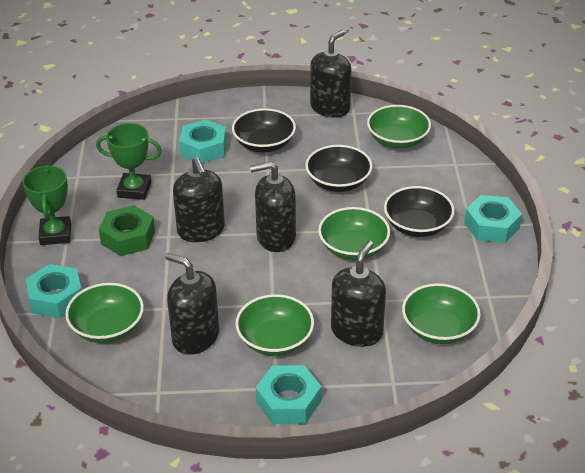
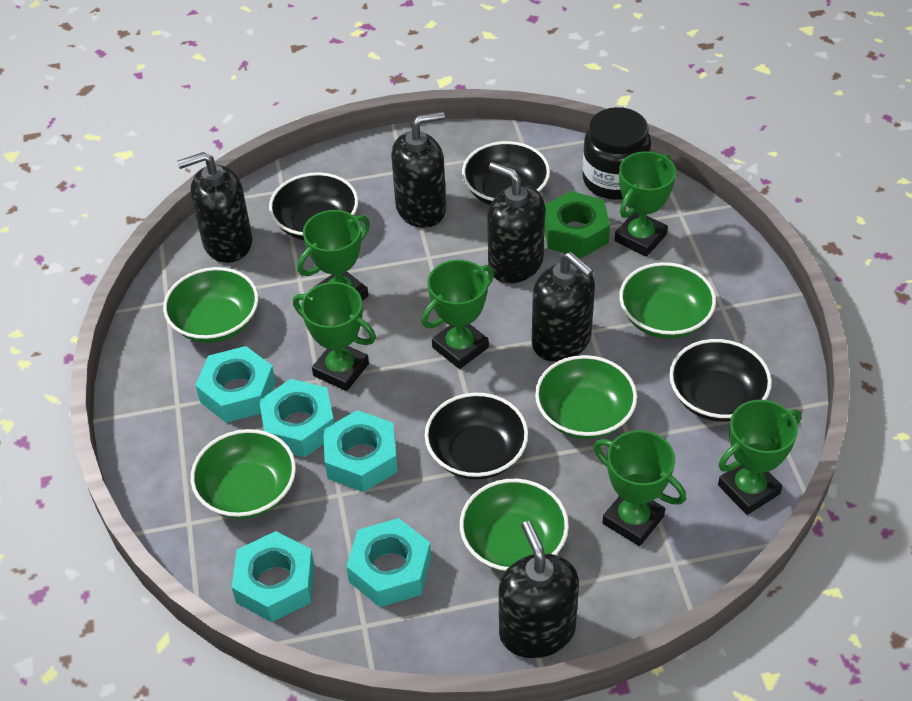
black bowl: [232,108,296,152] [305,145,372,192] [384,186,455,237] = 3 -> [269,172,358,240] [425,393,528,480] [462,141,550,205] [669,339,772,422] = 4
black jar: none = 0 -> [582,107,651,200] = 1
green trophy: [22,165,71,245] [96,123,162,200] = 2 -> [293,282,376,391] [297,210,370,301] [421,260,494,369] [594,430,686,546] [615,151,676,257] [718,400,802,515] = 6
turquoise nut: [26,264,81,318] [179,119,227,163] [256,365,321,424] [464,195,522,243] = 4 -> [195,346,276,423] [232,531,314,622] [259,379,334,457] [323,410,398,492] [346,518,431,607] = 5

